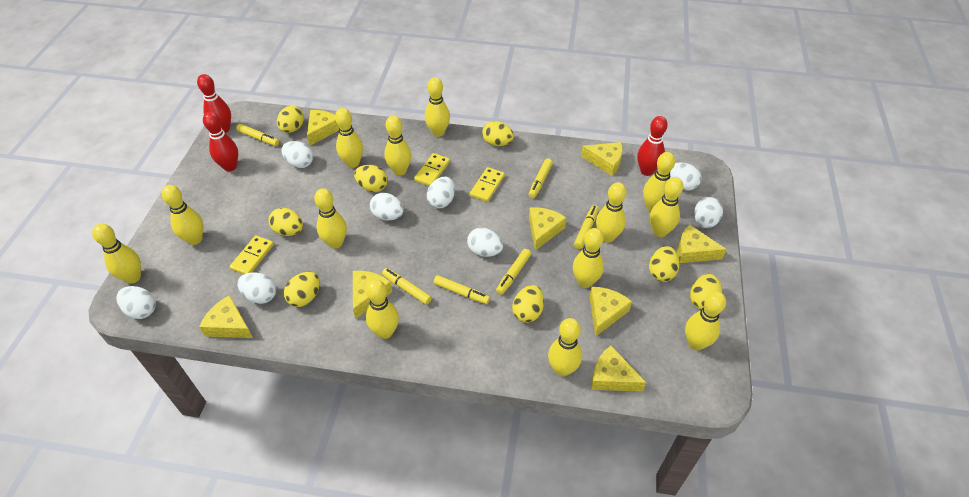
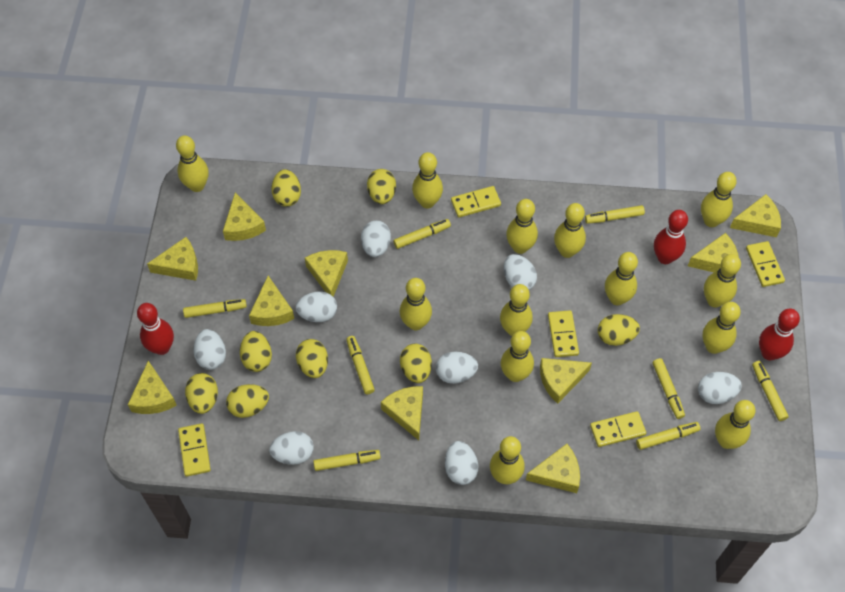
yellow cheese: [199,295,253,338] [307,110,339,146] [353,271,393,319] [529,207,567,251] [581,142,623,176] [589,287,632,337] [591,345,646,391] [677,224,727,263] = 8 -> [128,361,177,414] [147,237,198,281] [223,193,266,241] [249,276,294,326] [305,250,348,297] [381,386,423,440] [526,444,580,493] [540,358,592,404] [688,233,739,276] [730,194,781,237] = 10
yellow domino: [229,235,274,274] [414,153,450,186] [470,167,505,202] = 3 -> [178,423,211,477] [451,186,501,218] [548,310,579,357] [590,411,646,447] [746,241,785,287] = 5
yellow marker: [236,124,279,146] [382,268,432,305] [434,275,490,304] [496,249,531,295] [528,159,553,198] [574,205,599,249] = 6 -> [183,299,247,318] [313,450,381,471] [346,336,375,394] [393,219,451,249] [585,205,645,224] [636,422,700,450] [653,358,685,419] [752,361,789,421] = 8

